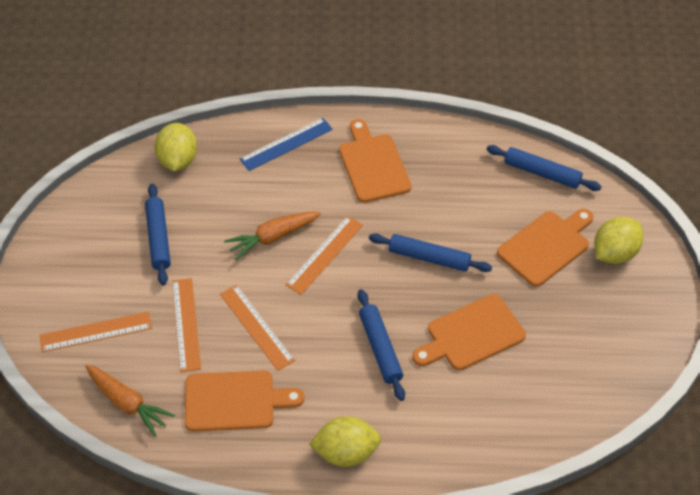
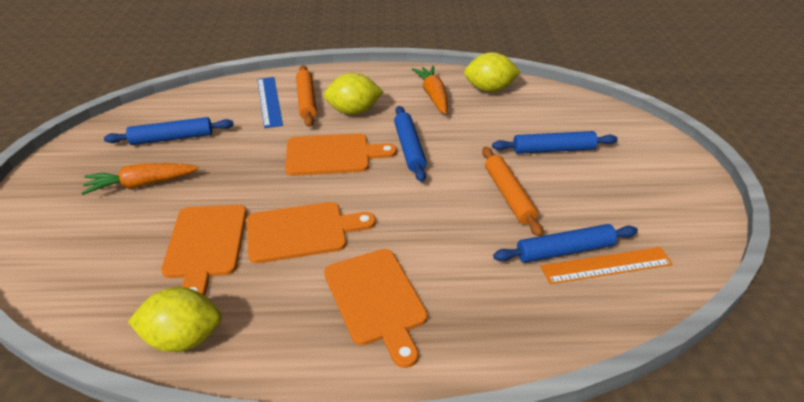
orange rolling pin: none = 0 -> [296,65,317,127] [482,147,543,237] = 2
orange ruler: [39,312,152,352] [172,278,201,372] [220,285,295,371] [285,216,363,295] = 4 -> [541,247,673,284] = 1

